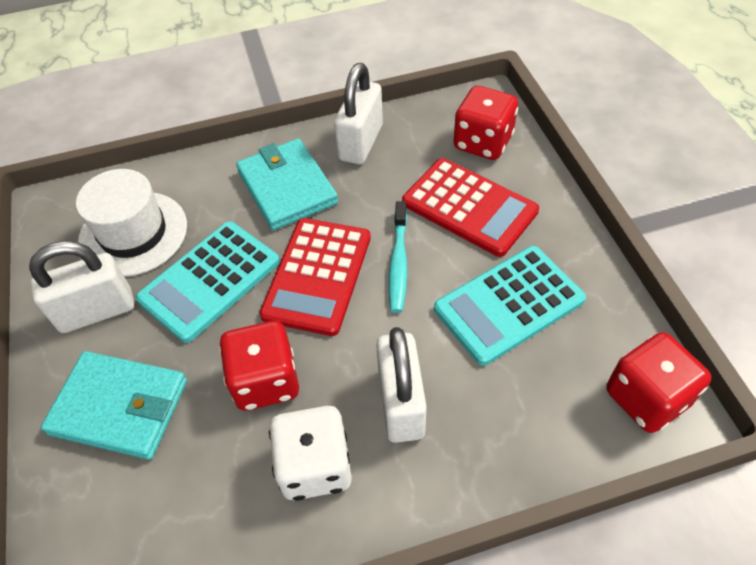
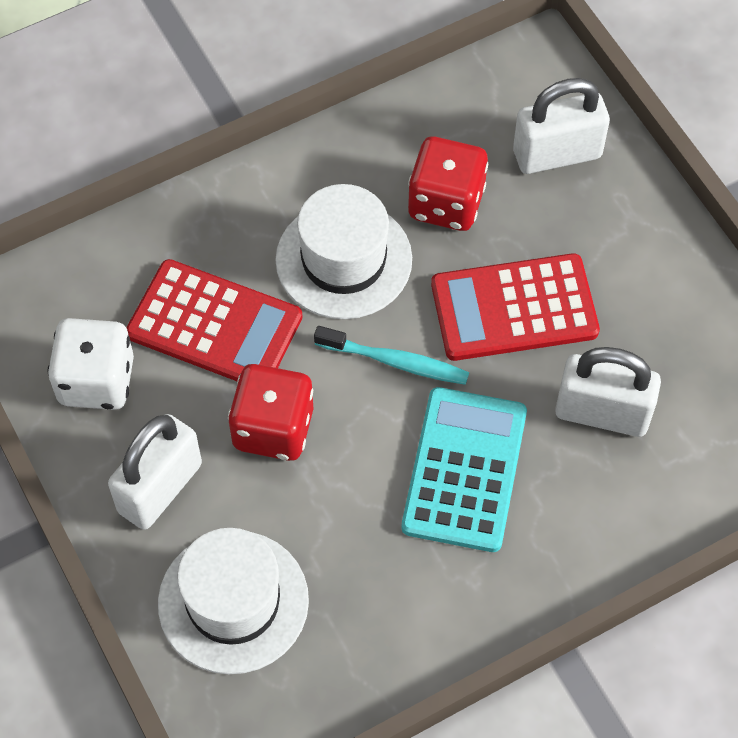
red dice: [219,321,299,411] [454,86,518,160] [606,332,711,433] = 3 -> [228,364,314,461] [408,136,488,231] = 2
turquoise calculator: [136,221,280,343] [434,246,586,366] = 2 -> [402,387,527,552] = 1
turquoise wallet: [41,351,187,460] [236,138,338,230] = 2 -> none = 0
white hat: [76,169,187,277] = 1 -> [158,528,309,674] [275,184,412,319] = 2

